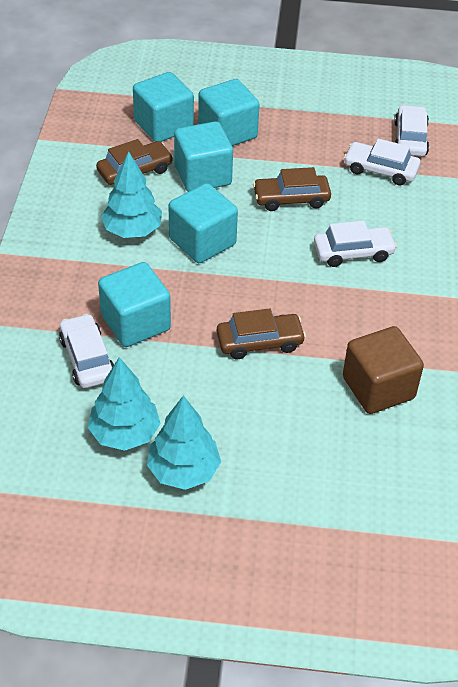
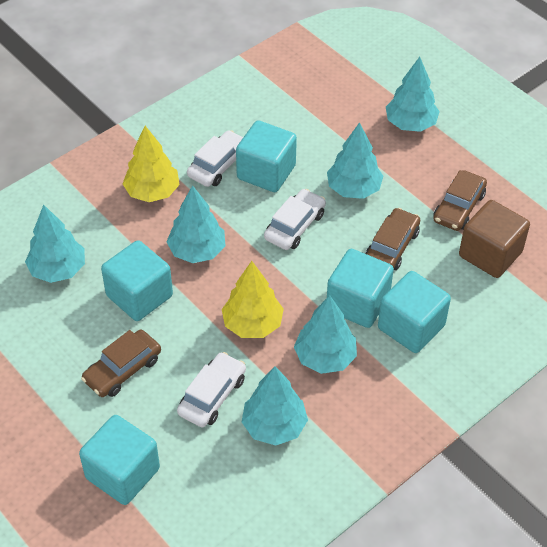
turquoise tree: [88,357,161,451] [101,151,162,238] [147,395,221,490] = 3 -> [25,204,85,283] [167,185,225,263] [242,366,308,446] [294,295,357,374] [327,122,383,199] [386,57,440,132] = 6
white car: [59,314,114,388] [314,221,397,267] [344,139,421,186] [394,105,429,157] = 4 -> [177,352,246,427] [187,130,243,187] [264,189,326,250] = 3
yellow tree: none = 0 -> [123,126,180,202] [222,261,284,338] = 2

